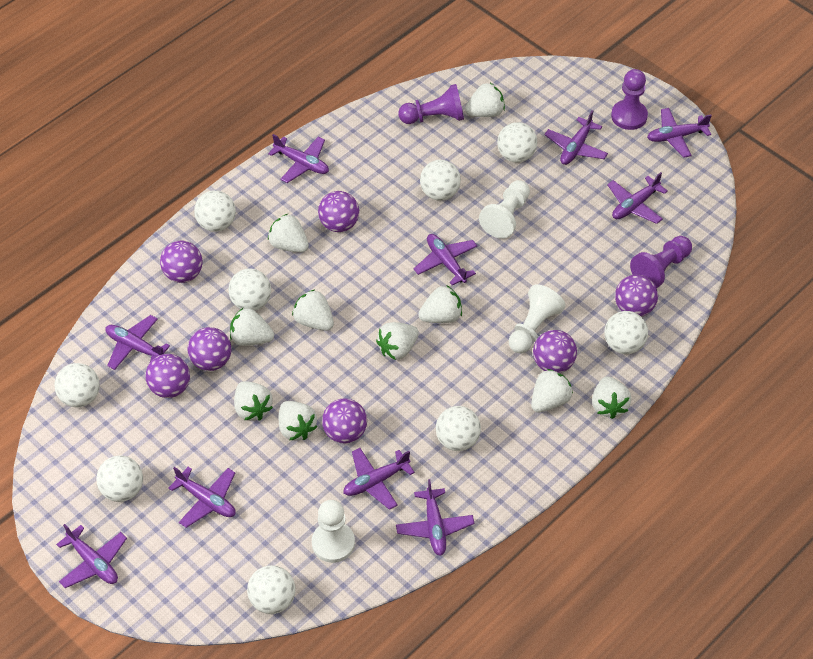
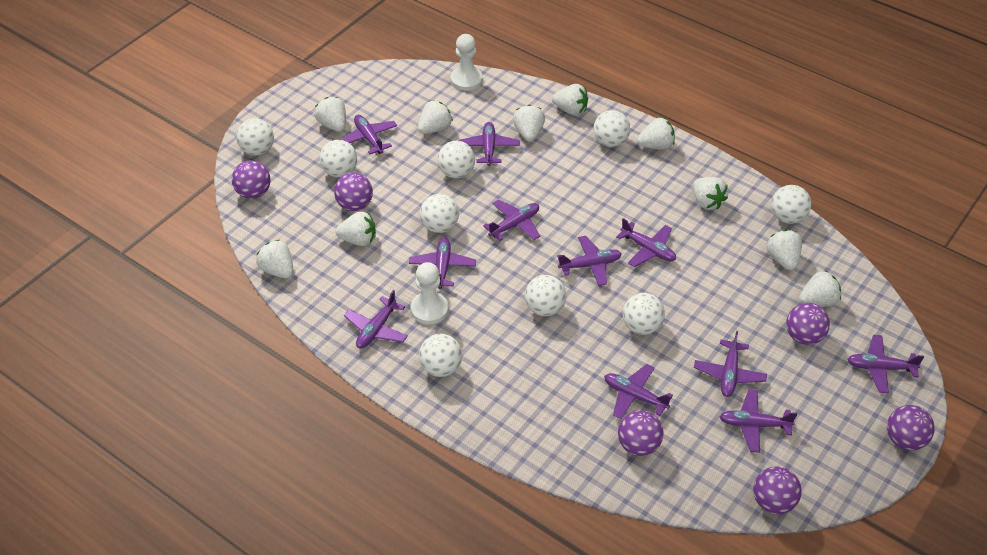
purple ball: [146,354,190,398] [160,241,203,283] [187,327,232,371] [318,191,359,232] [322,398,367,444] [533,330,577,373] [615,274,658,317] = 7 -> [232,161,270,199] [334,173,373,211] [618,410,664,456] [753,467,802,514] [786,303,830,345] [887,405,935,451] = 6
purple pawn: [398,84,464,124] [611,69,648,130] [630,236,692,288] = 3 -> none = 0
purple plane: [56,524,127,588] [105,315,170,370] [168,467,236,528] [268,134,329,183] [343,448,415,510] [396,479,474,556] [414,234,477,285] [545,110,608,165] [607,172,668,224] [647,108,712,158] = 10 -> [341,115,397,154] [344,290,408,349] [409,238,476,289] [458,122,520,166] [483,199,540,241] [557,236,622,286] [604,364,673,419] [616,218,676,267] [694,331,767,397] [719,389,797,453] [847,335,924,393] = 11
white pawn: [312,500,355,563] [479,180,530,239] [509,284,566,353] = 3 -> [410,262,449,324] [450,34,483,91] = 2

